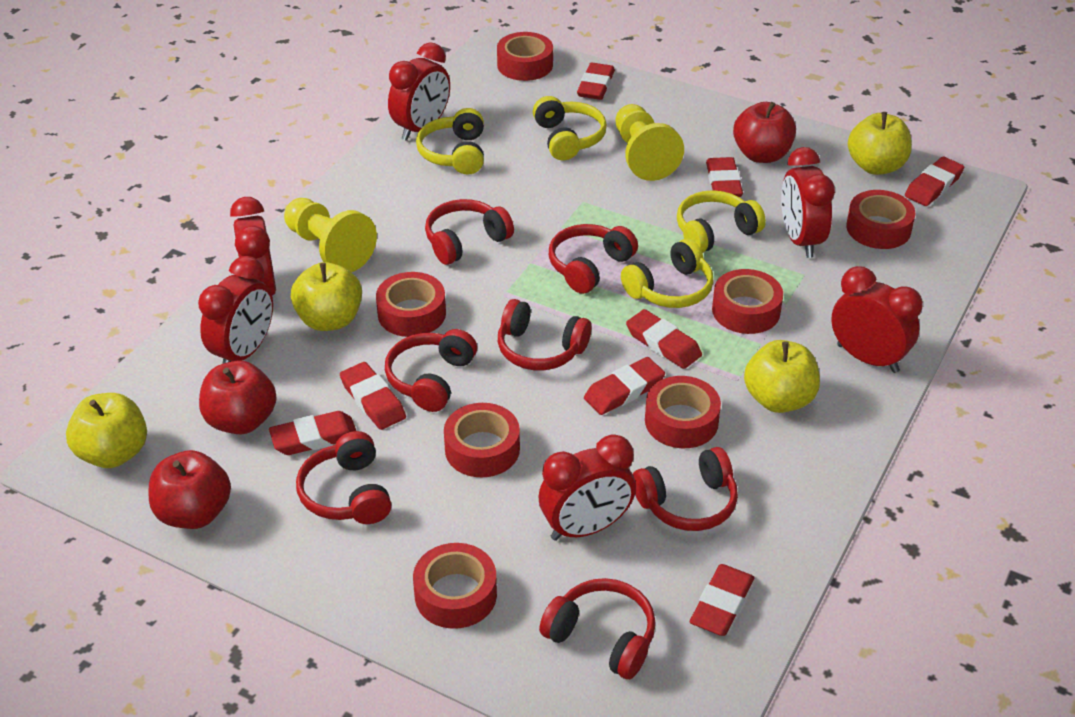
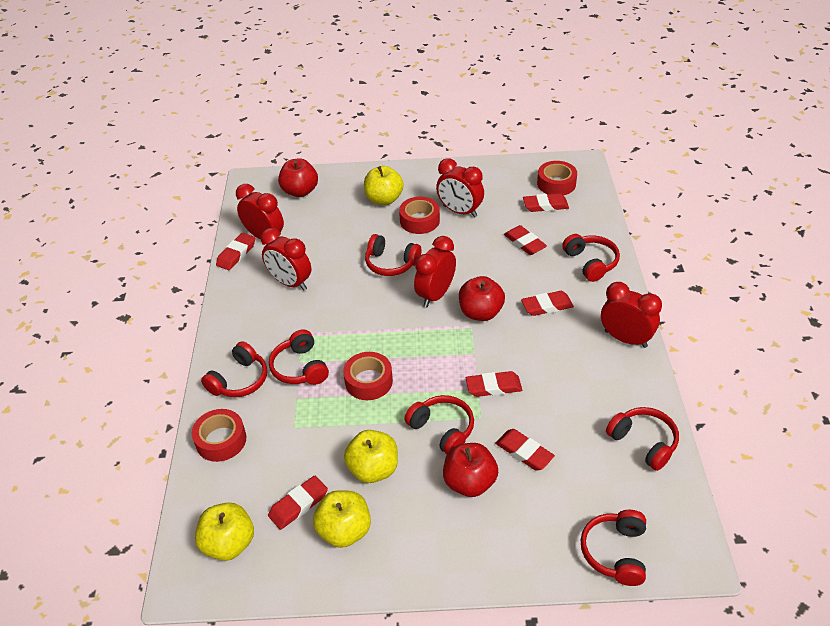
red clock: [198,256,273,364] [230,197,276,296] [388,43,450,141] [539,434,636,541] [781,147,835,258] [831,266,923,373] = 6 -> [236,184,284,239] [261,228,311,291] [414,236,456,307] [436,158,484,218] [601,282,662,348] = 5
red eraser: [269,411,356,455] [340,362,406,430] [577,63,615,100] [584,357,665,415] [626,309,702,369] [690,564,755,636] [706,157,743,197] [905,157,964,206] = 8 -> [216,233,255,270] [268,476,328,530] [466,371,522,397] [495,429,555,471] [504,225,547,255] [521,291,574,316] [523,193,569,212] = 7
red tape: [376,272,446,337] [413,543,497,629] [444,403,520,477] [497,32,553,81] [645,376,721,448] [712,269,783,334] [846,190,915,249] = 7 -> [192,409,246,462] [343,352,393,400] [399,197,440,234] [537,161,577,195] = 4
yellow headphones: [416,108,484,175] [533,96,607,160] [621,239,714,308] [677,190,766,253] = 4 -> none = 0
yellow pawn: [284,198,377,272] [616,104,684,181] = 2 -> none = 0

